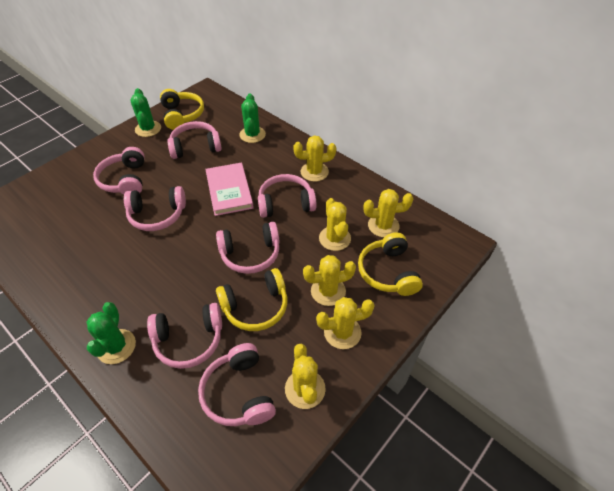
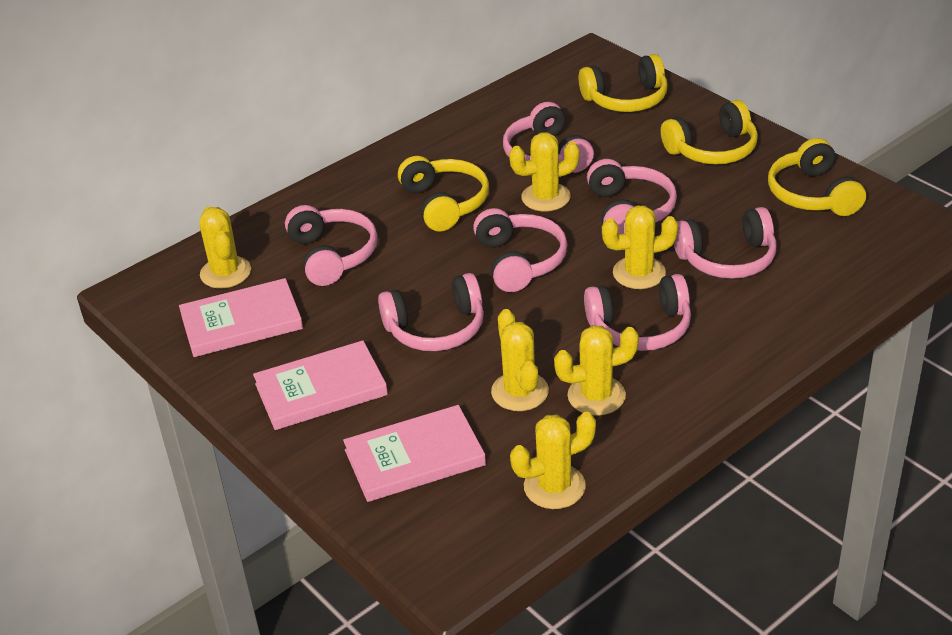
green cactus: [87,302,136,364] [130,88,161,137] [239,94,266,143] = 3 -> none = 0
pink book: [205,163,254,216] = 1 -> [179,278,303,357] [253,340,388,430] [343,405,486,502] = 3
yellow headphones: [160,89,204,130] [216,268,288,331] [358,232,423,296] = 3 -> [398,156,489,231] [579,54,668,112] [661,100,758,164] [768,138,866,216] = 4

